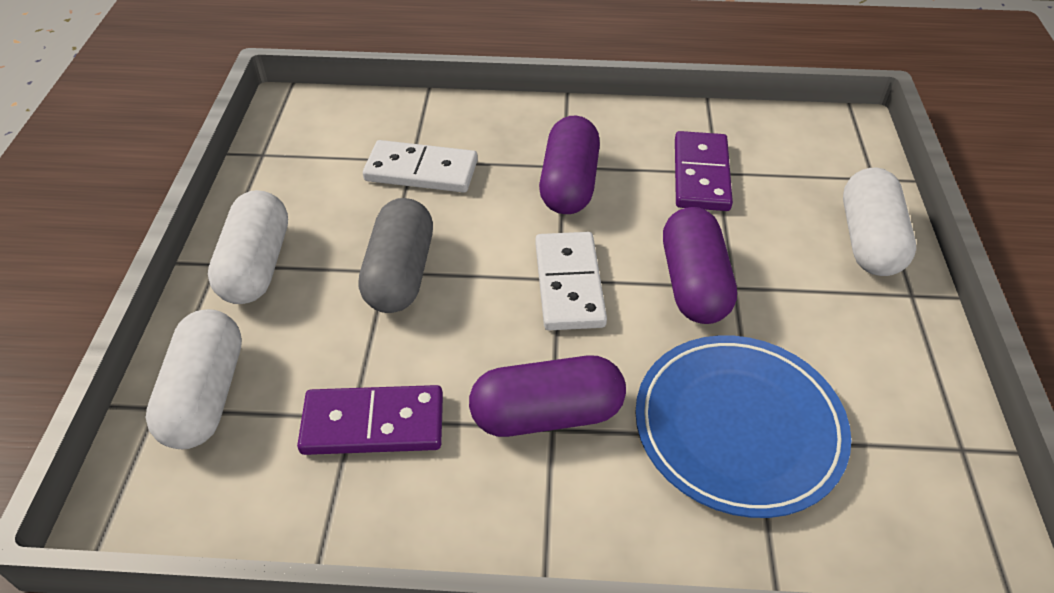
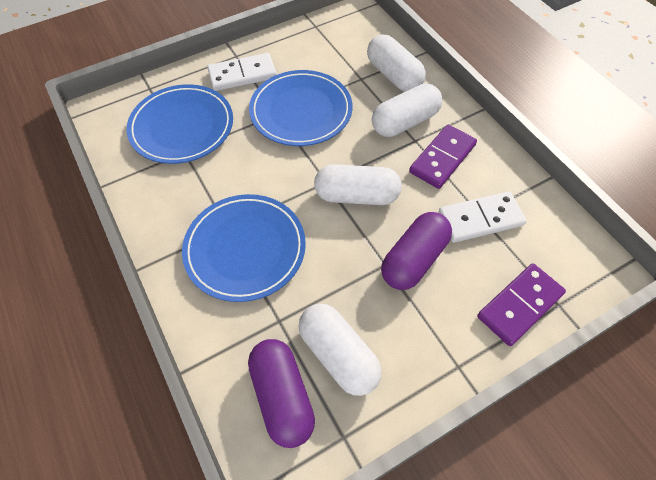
blue plate: [635,335,851,518] = 1 -> [127,84,233,164] [182,194,306,302] [249,70,352,146] = 3
grey capsule: [359,198,433,313] = 1 -> none = 0
purple capsule: [469,355,626,437] [539,116,600,214] [663,207,737,324] = 3 -> [248,339,315,448] [381,212,452,290] = 2
white capsule: [145,309,242,449] [208,190,288,304] [843,168,916,276] = 3 -> [298,304,382,396] [314,164,402,205] [367,34,426,91] [372,83,442,137] = 4

